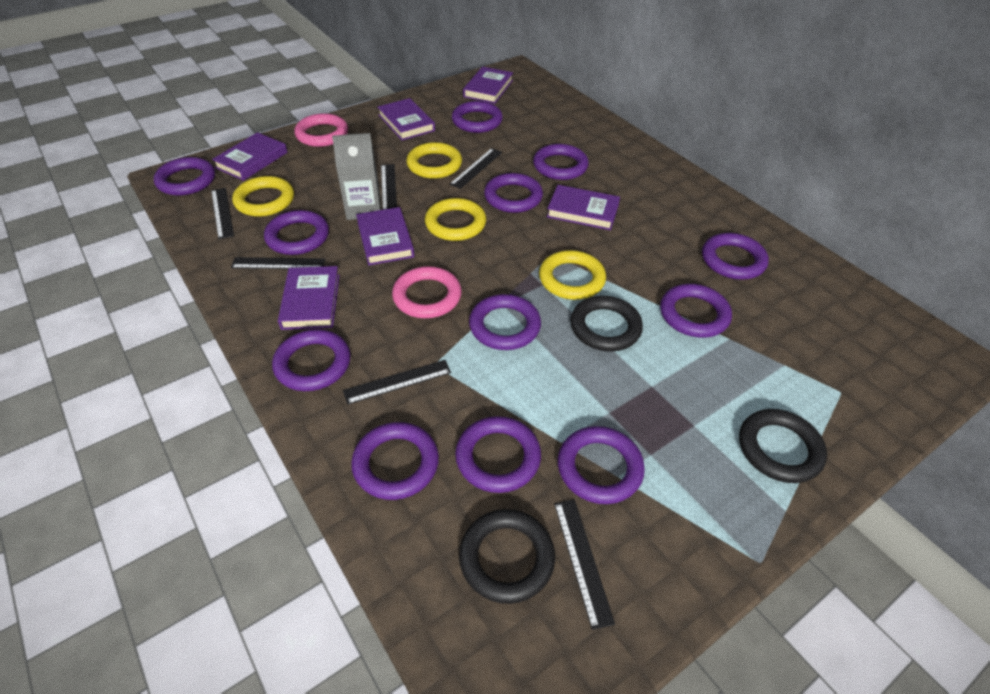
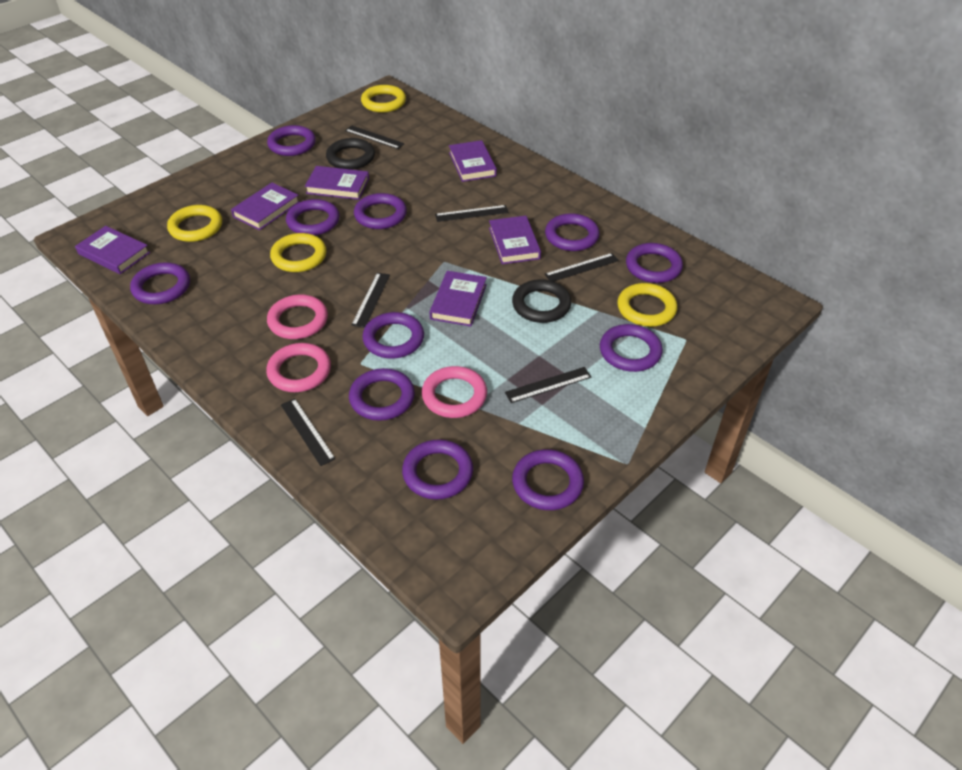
black ring: [459,509,555,604] [570,296,643,351] [739,409,827,483] = 3 -> [326,138,375,170] [512,279,571,323] = 2
grey carton: [332,133,381,220] = 1 -> none = 0
pink ring: [294,113,348,147] [392,266,462,318] = 2 -> [266,343,331,392] [267,294,328,339] [422,366,487,418] = 3
purple ring: [154,157,215,196] [264,210,329,255] [272,329,350,391] [351,422,439,500] [452,101,503,133] [455,416,541,493] [469,294,541,350] [484,173,543,213] [533,144,589,180] [558,426,645,504] [660,284,732,338] [702,233,769,280] = 12 -> [130,262,190,304] [267,125,316,156] [286,199,340,235] [349,368,415,421] [354,193,407,229] [362,312,424,359] [402,439,473,500] [512,449,584,510] [545,213,600,251] [600,324,663,372] [626,243,683,283] = 11

